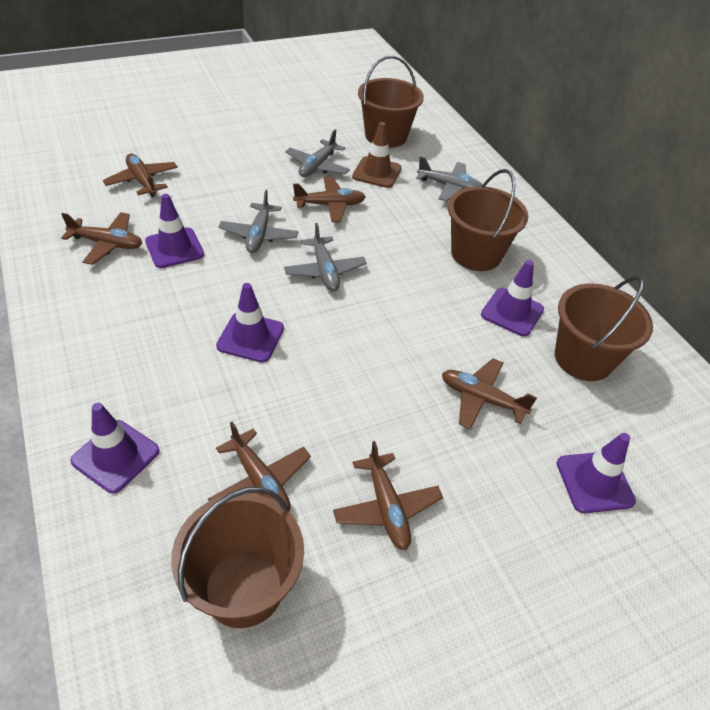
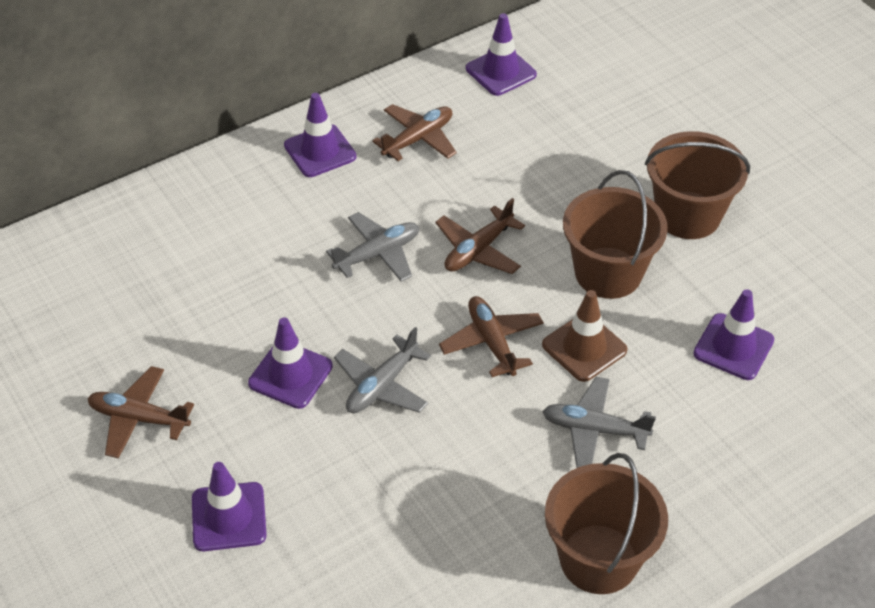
brown bucket: [171,487,304,628] [358,56,424,148] [448,169,528,271] [555,276,653,381] = 4 -> [545,453,668,594] [563,170,668,299] [645,131,750,239] = 3
brown plane: [61,212,142,265] [103,154,178,197] [208,422,311,511] [293,177,365,222] [333,441,443,550] [442,358,537,429] = 6 -> [87,366,194,458] [372,104,457,161] [435,198,525,274] [439,296,544,377] = 4
grey plane: [218,190,298,253] [284,223,367,291] [285,129,350,177] [416,156,483,202] = 4 -> [326,212,419,282] [334,327,431,414] [542,377,656,468] = 3

